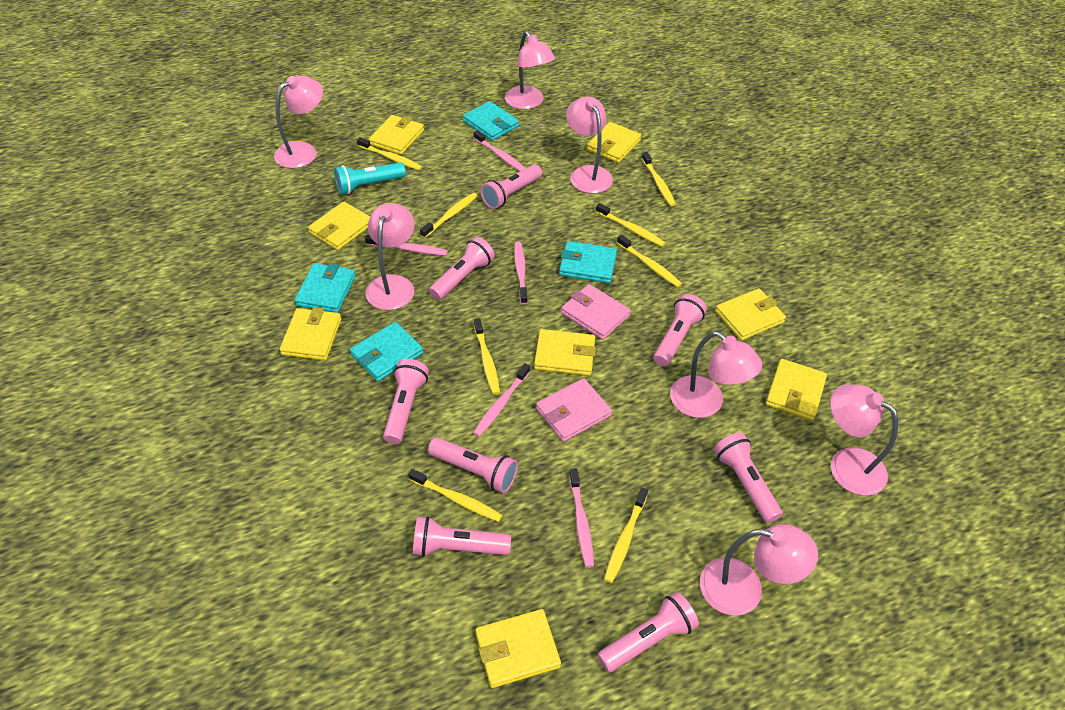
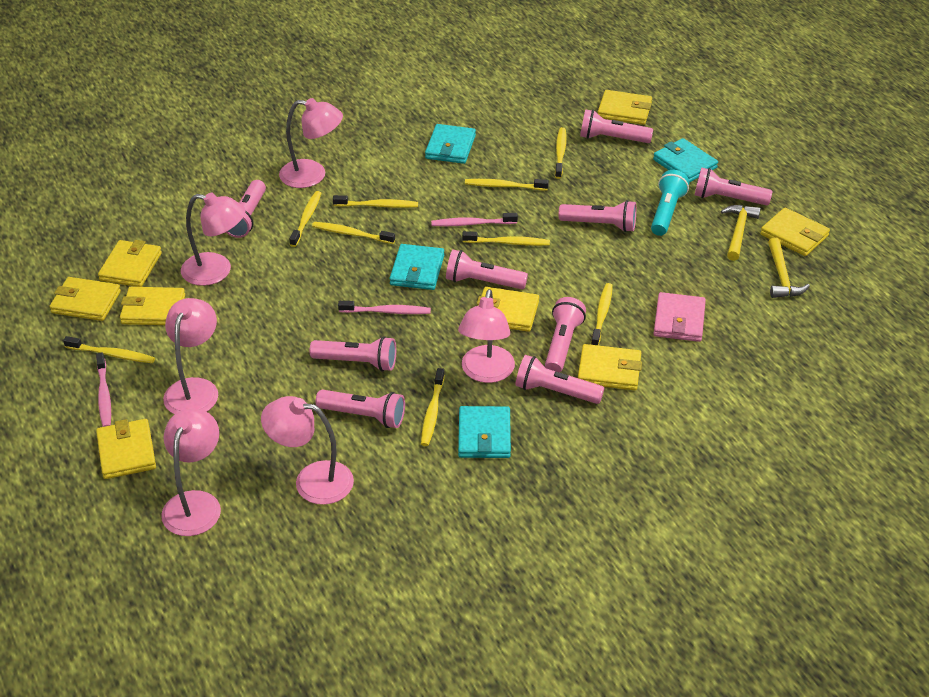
pink flashlight: [383,359,429,444] [413,516,511,557] [428,437,518,493] [429,237,495,300] [480,164,542,209] [598,592,699,673] [653,294,707,366] [714,432,783,523] = 8 -> [226,180,266,238] [310,336,396,371] [316,390,405,428] [446,249,528,289] [515,355,604,404] [545,297,586,373] [559,200,636,232] [580,109,653,143] [695,167,772,205] = 9
pink lamp: [274,76,323,168] [366,203,415,310] [505,31,555,109] [566,96,613,194] [670,331,762,418] [700,524,818,616] [830,384,898,496] = 7 -> [161,409,221,536] [163,298,218,414] [181,193,246,286] [261,396,354,505] [279,98,343,188] [458,289,515,383] = 6
pink toothbrush: [365,235,448,256] [473,363,530,437] [474,130,526,171] [514,241,528,305] [569,468,594,568] = 5 -> [96,352,111,427] [338,301,431,314] [431,213,518,227] = 3
pink wallet: [536,378,612,442] [561,284,631,340] = 2 -> [654,292,706,342] = 1
yellow hammer: none = 0 -> [721,205,761,261] [768,237,810,298] = 2
yellow toothbrush: [357,137,422,170] [408,469,503,522] [420,193,478,238] [474,318,500,395] [596,203,665,246] [604,488,648,583] [617,234,682,287] [642,152,676,206] = 8 -> [63,336,155,363] [290,191,321,247] [312,222,395,244] [333,195,418,208] [421,368,445,446] [462,231,550,246] [465,179,549,190] [555,127,567,179] [591,283,613,345] = 9

